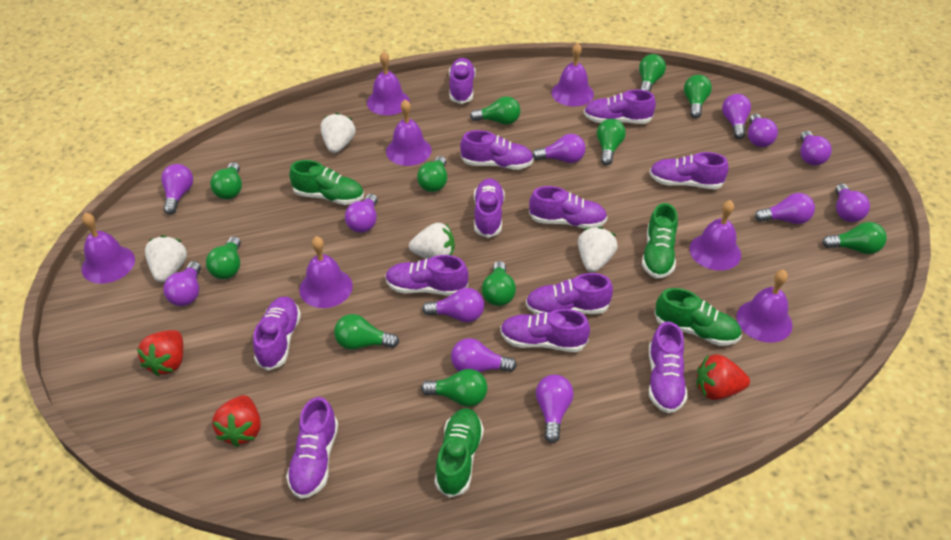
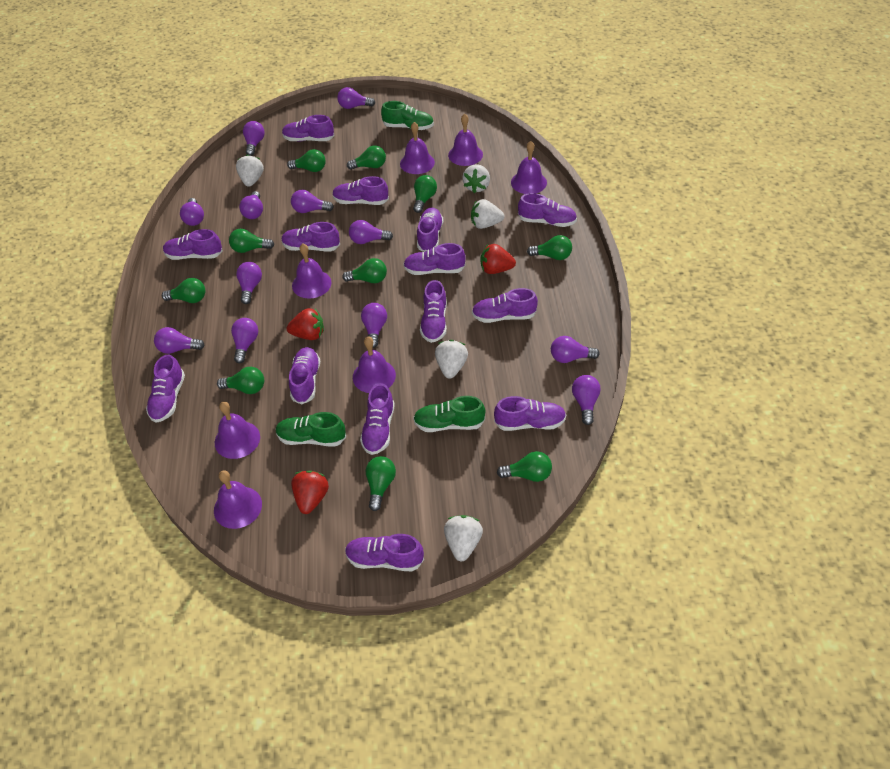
green light bulb: [206,236,241,279] [210,162,242,199] [334,314,399,350] [417,156,447,192] [421,369,488,407] [470,96,520,125] [482,261,516,306] [597,119,626,165] [639,54,666,92] [684,75,712,118] [822,222,887,254] = 11 -> [162,278,205,303] [217,367,264,394] [229,229,274,253] [287,149,326,172] [342,258,387,283] [347,146,386,170] [366,456,396,511] [413,175,437,213] [497,451,552,482] [527,235,572,260] = 10
green shoe: [289,160,364,205] [435,408,484,498] [642,203,678,278] [654,288,742,346] = 4 -> [275,412,346,446] [381,101,434,130] [413,396,485,432] = 3
purple shoe: [253,296,301,371] [286,397,338,499] [385,255,468,296] [449,58,475,104] [460,130,534,170] [474,178,505,238] [500,309,590,352] [525,273,613,315] [529,186,607,229] [584,90,656,124] [649,152,729,189] [649,321,687,413] = 12 -> [146,354,185,423] [163,229,223,260] [281,222,340,251] [282,115,335,141] [289,347,320,404] [333,176,389,205] [345,534,424,571] [360,383,395,455] [403,243,466,275] [417,208,443,252] [420,280,447,343] [472,288,538,323] [494,396,566,431] [518,193,577,227] = 14
white strawberry: [145,235,187,282] [321,113,355,153] [409,223,455,259] [578,227,618,273] = 4 -> [236,155,264,187] [435,340,468,379] [444,515,483,561] [462,165,490,193] [471,199,505,229] = 5

